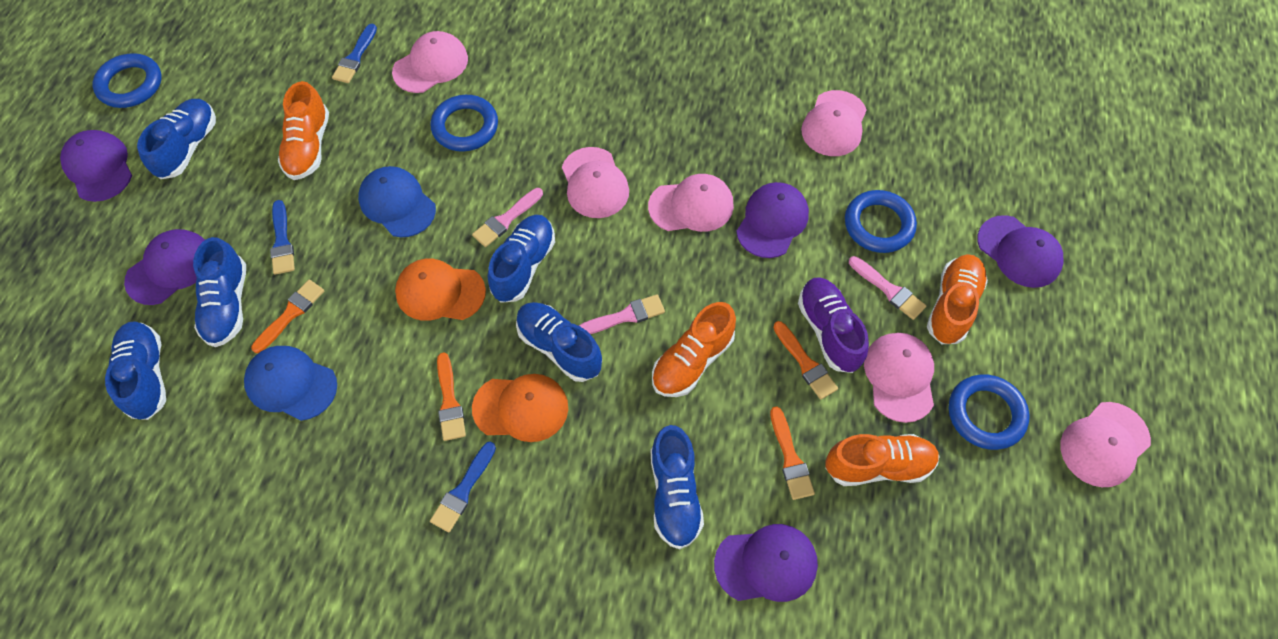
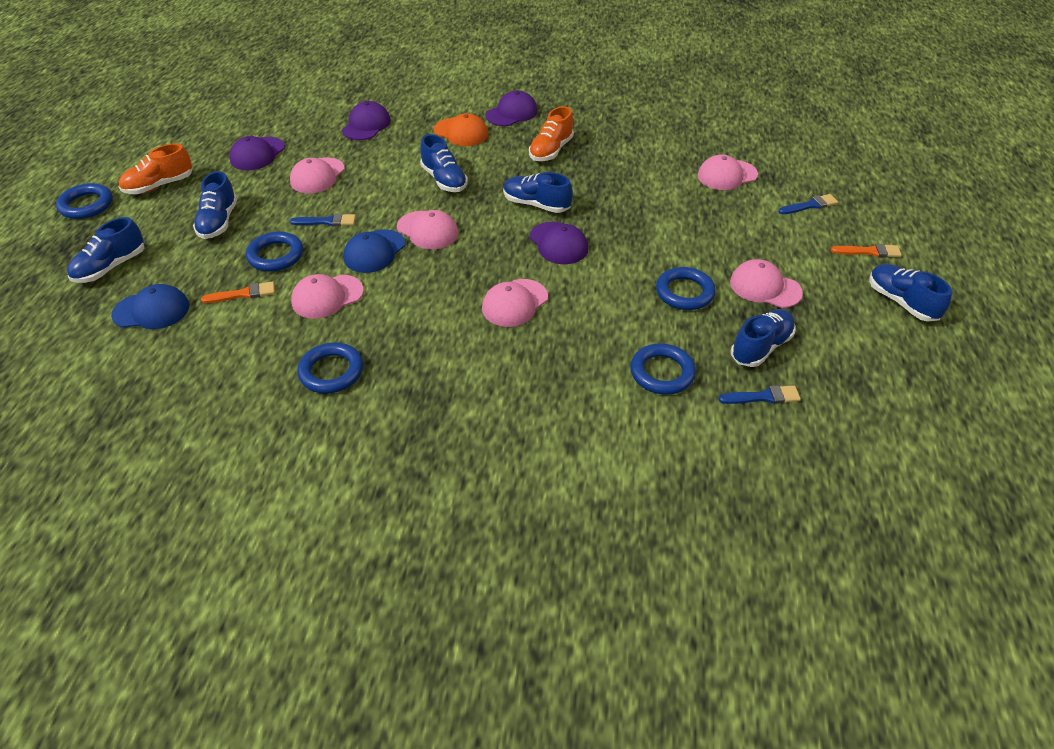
blue ring: [93,53,162,108] [431,95,498,152] [845,190,917,253] [949,374,1030,450] = 4 -> [56,183,113,219] [246,231,303,272] [297,342,363,394] [630,343,696,395] [656,267,716,310] = 5
orange brush: [251,280,325,353] [437,353,466,441] [770,406,815,500] [773,321,838,400] = 4 -> [201,281,275,303] [831,244,902,257] = 2
orange cap: [395,259,486,321] [472,374,568,442] = 2 -> [434,113,488,146] = 1
orange shoe: [278,81,329,180] [652,302,736,397] [825,434,940,486] [927,254,988,344] = 4 -> [119,144,192,194] [529,106,574,161] = 2
pink brush: [472,188,543,247] [579,294,665,334] [849,256,926,320] = 3 -> none = 0
purple cap: [60,130,132,202] [124,229,205,305] [714,524,818,602] [736,182,809,258] [977,215,1064,288] = 5 -> [229,136,285,170] [342,101,391,140] [486,90,538,126] [530,222,588,264] = 4
purple shoe: [798,277,869,373] = 1 -> none = 0

